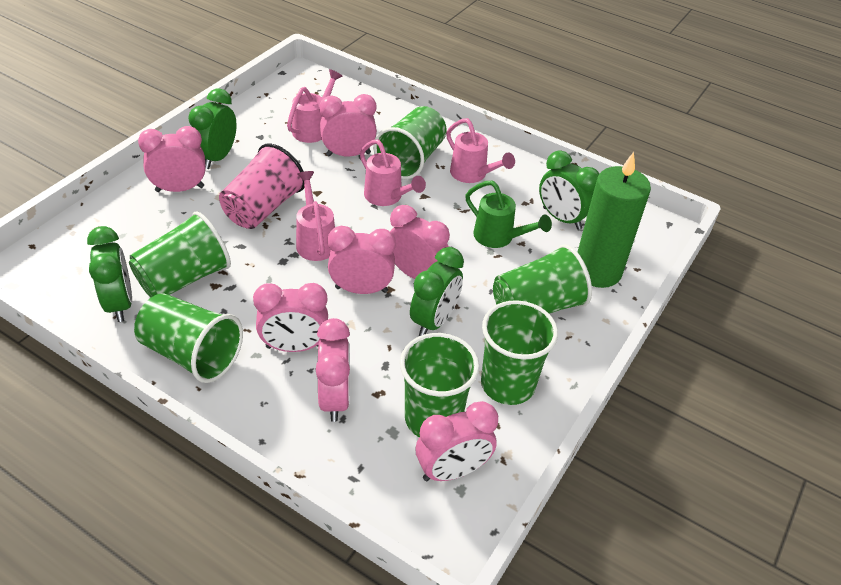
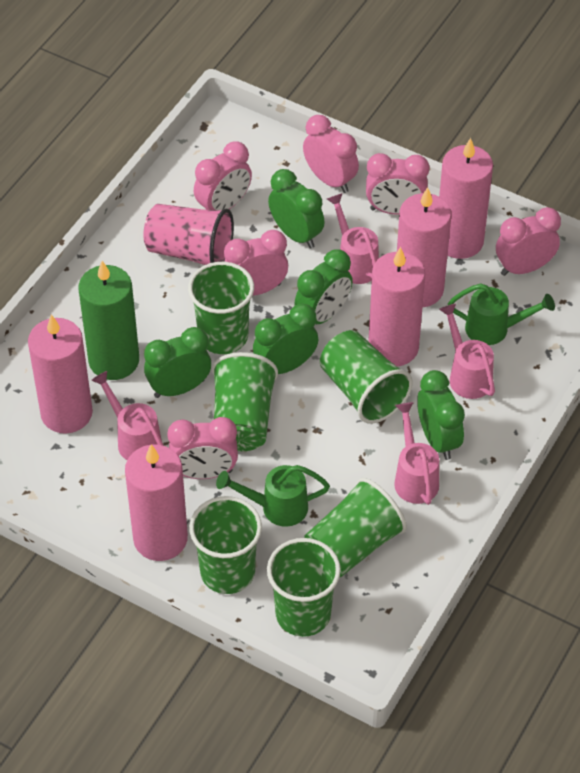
green clock: [87,226,132,322] [188,89,237,169] [410,247,464,336] [539,150,599,230] = 4 -> [144,327,211,398] [253,304,318,374] [268,169,325,249] [294,249,353,324] [417,370,465,460] = 5
green watering can: [465,181,552,248] = 1 -> [216,465,330,527] [448,284,555,345] = 2
pink candle: none = 0 -> [28,315,93,434] [125,444,188,561] [368,247,425,367] [397,187,451,307] [439,138,493,259] = 5
pink clock: [138,126,206,192] [253,283,328,352] [315,318,350,422] [319,94,377,157] [328,226,396,294] [390,205,450,279] [416,401,498,481] = 7 -> [167,417,238,479] [194,141,252,210] [224,230,288,296] [303,115,359,193] [366,153,429,215] [496,207,561,276] = 6

